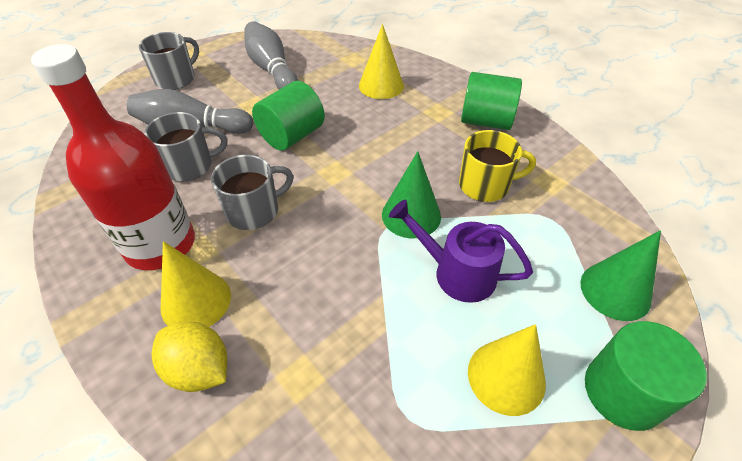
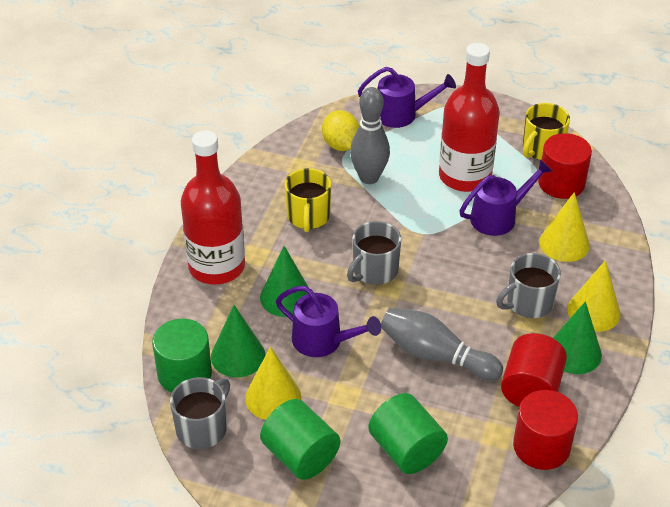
green cone: [382,151,441,238] [580,230,661,321] = 2 -> [211,305,265,377] [260,246,309,317] [553,301,602,374] = 3
purple watering can: [389,199,533,303] = 1 -> [276,286,381,357] [358,67,456,128] [459,159,552,236] = 3
red bottle: [31,44,195,270] = 1 -> [181,131,245,285] [439,43,500,192] = 2
red cylinder: none = 0 -> [501,333,567,407] [513,390,578,470] [538,133,592,199] = 3
yellow mug: [459,130,536,202] = 1 -> [285,168,331,232] [523,103,570,160] = 2

